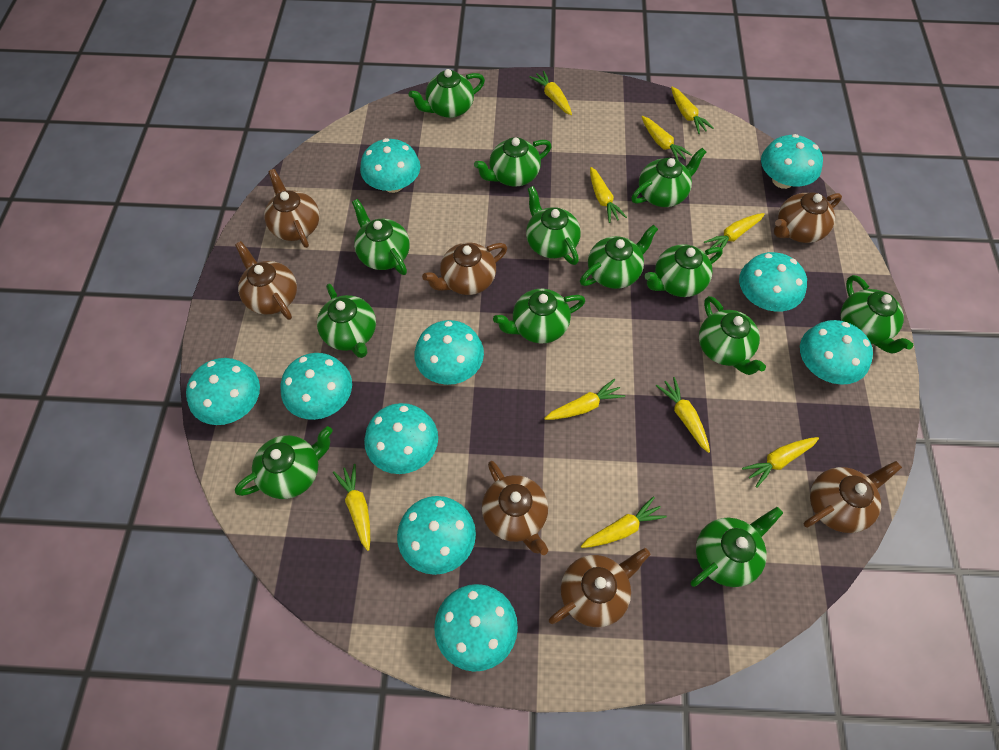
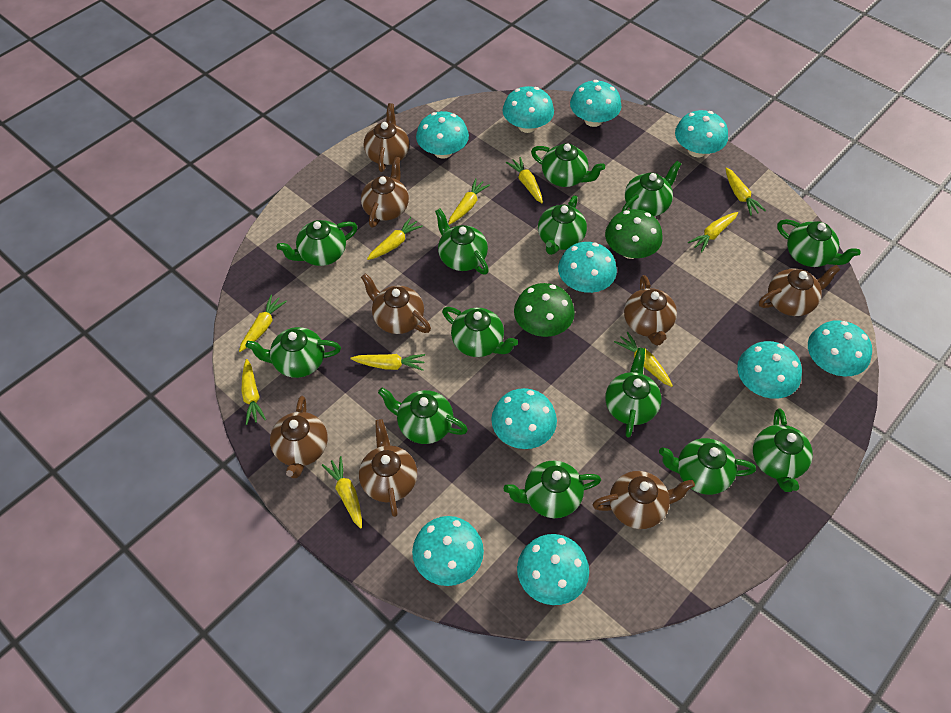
brown teapot: [235,241,297,320] [264,169,320,248] [422,242,507,295] [482,461,548,555] [549,548,650,627] [774,192,842,243] [804,461,902,533] = 7 -> [270,396,328,478] [359,419,417,517] [361,156,409,228] [361,273,431,334] [364,103,409,172] [592,471,695,529] [624,275,677,346] [759,265,840,316] = 8
green mushroom: none = 0 -> [514,283,575,337] [605,209,663,259] = 2

